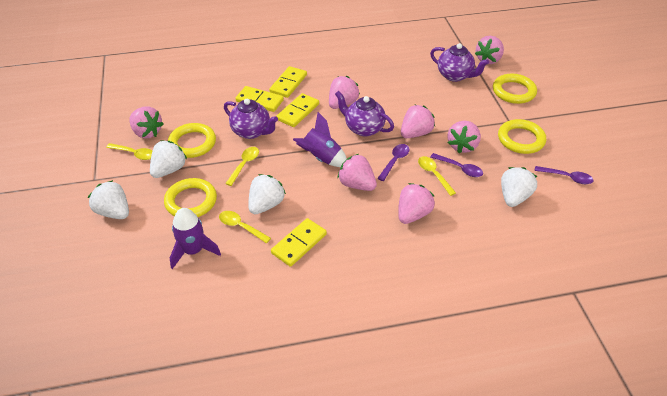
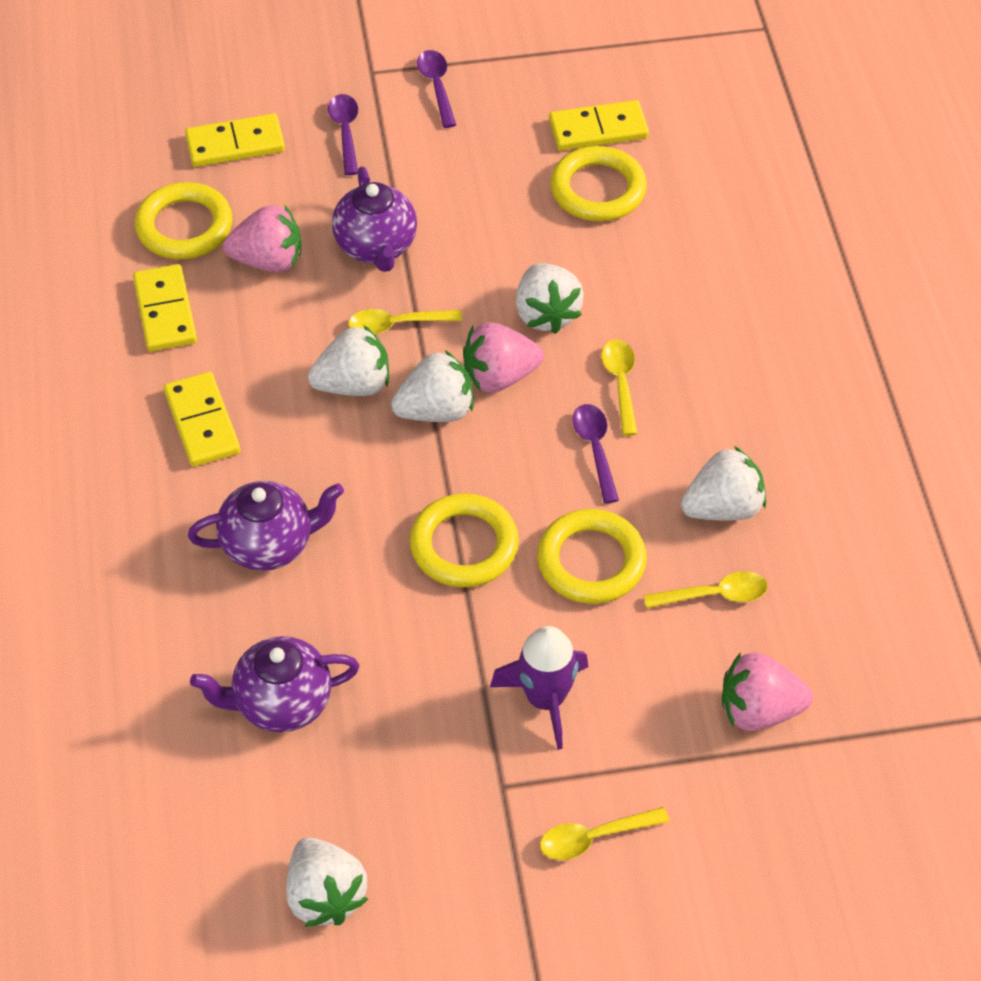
pink strawberry: [129,106,164,139] [329,76,360,109] [337,154,377,191] [398,183,435,224] [401,104,435,138] [447,121,481,153] [475,36,504,64] = 7 -> [223,205,301,272] [463,322,544,393] [722,652,813,731] = 3
purple rocket: [170,208,221,269] [293,112,347,167] = 2 -> [490,626,588,750] = 1
white strawberry: [88,180,129,219] [150,141,187,178] [248,174,286,214] [501,167,537,207] = 4 -> [286,837,368,927] [308,325,389,396] [391,350,473,422] [516,263,584,334] [681,446,766,521] = 5

